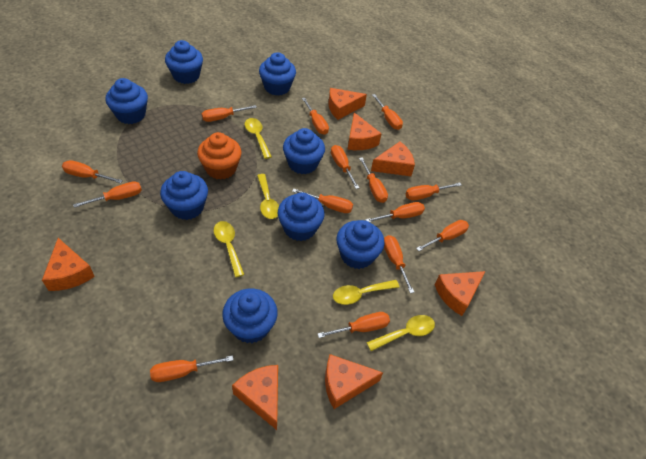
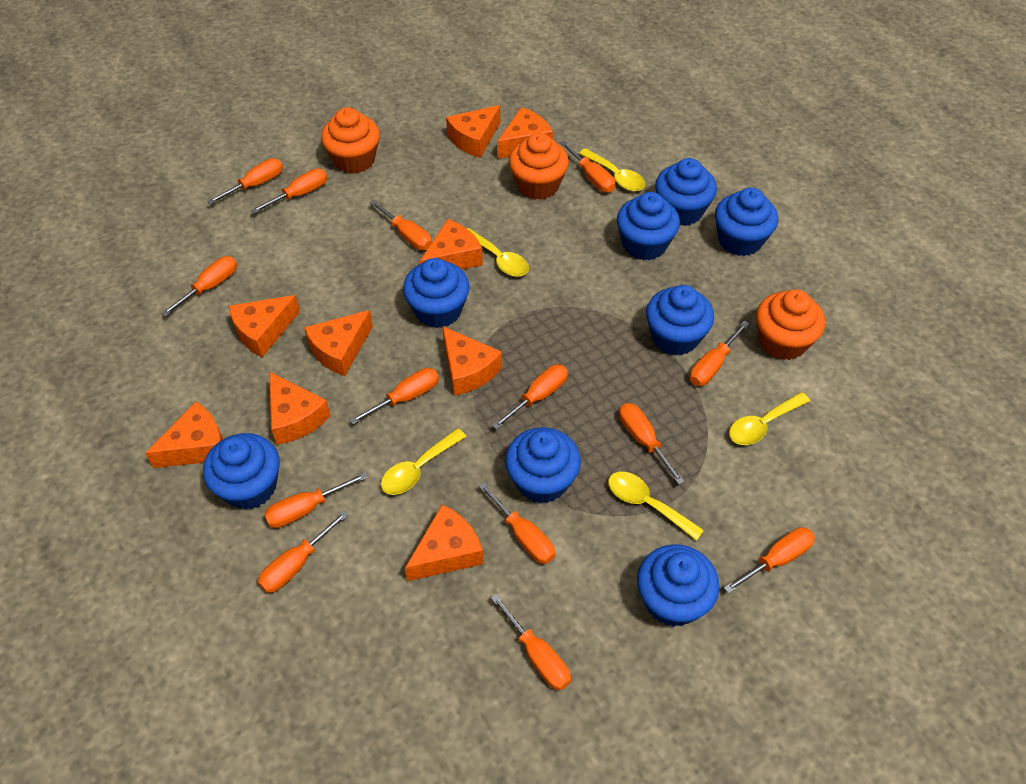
orange cheese: [42,238,95,291] [232,365,278,430] [325,354,383,409] [328,88,367,120] [347,113,382,150] [371,142,415,176] [435,271,486,316] = 7 -> [145,402,223,468] [229,295,300,357] [269,372,331,445] [304,310,373,376] [405,504,484,581] [420,219,483,269] [442,326,502,396] [446,105,500,158] [497,107,553,159] = 9
orange cupcake: [197,132,242,180] = 1 -> [321,107,380,174] [509,133,569,200] [756,289,825,360] = 3

